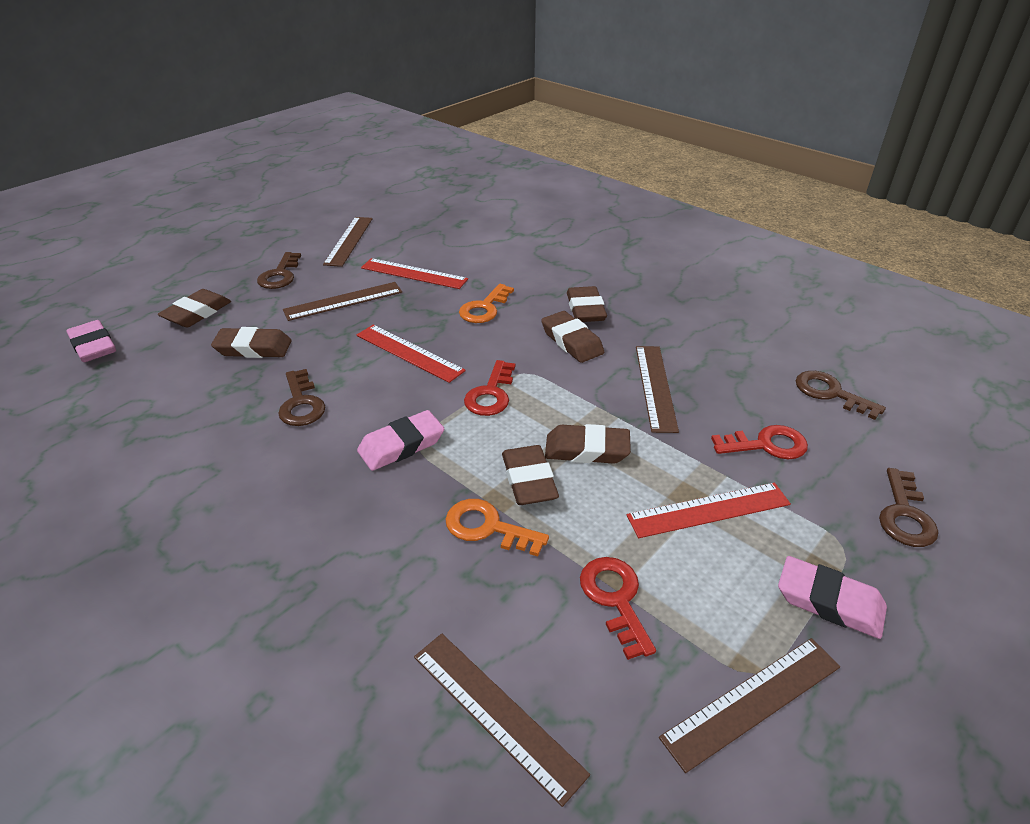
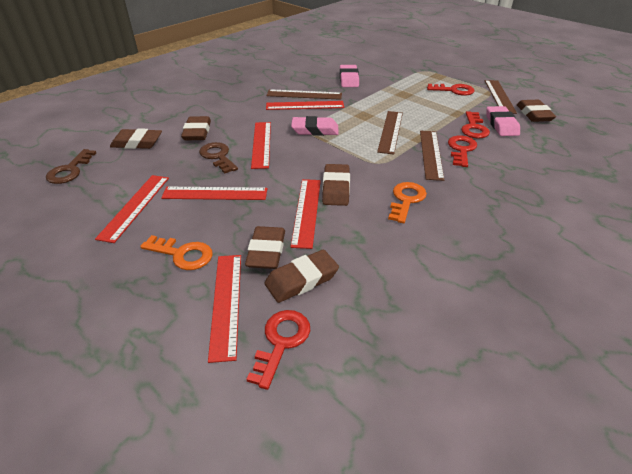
brown key: [257,252,301,289] [278,369,325,426] [796,371,886,420] [879,468,938,547] = 4 -> [46,149,96,184] [199,142,238,174] = 2
brown ruler: [283,282,402,321] [323,217,373,267] [414,634,590,807] [636,346,679,433] [659,638,840,773] = 5 -> [266,89,342,100] [377,111,403,155] [420,131,444,181] [485,80,517,114] = 4
red key: [464,360,515,416] [580,557,656,660] [711,425,808,459] = 3 -> [246,310,310,390] [427,84,474,96] [448,136,477,167] [461,111,490,139] = 4
red ruler: [357,325,466,383] [361,258,468,289] [627,483,791,538] = 3 -> [95,175,169,243] [161,187,267,200] [208,255,241,363] [251,122,271,169] [266,101,344,110] [290,179,321,249] = 6

